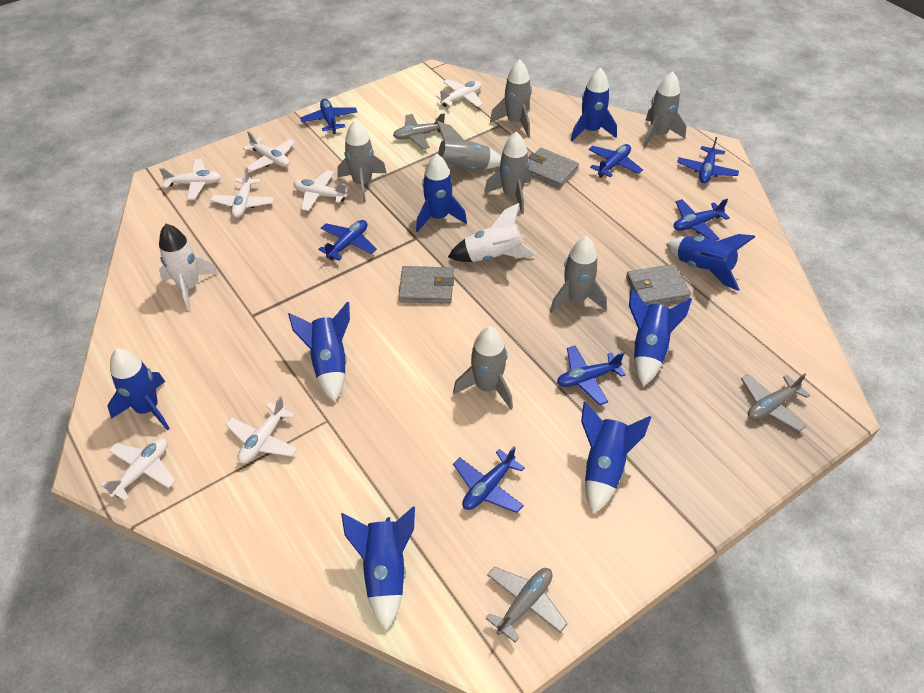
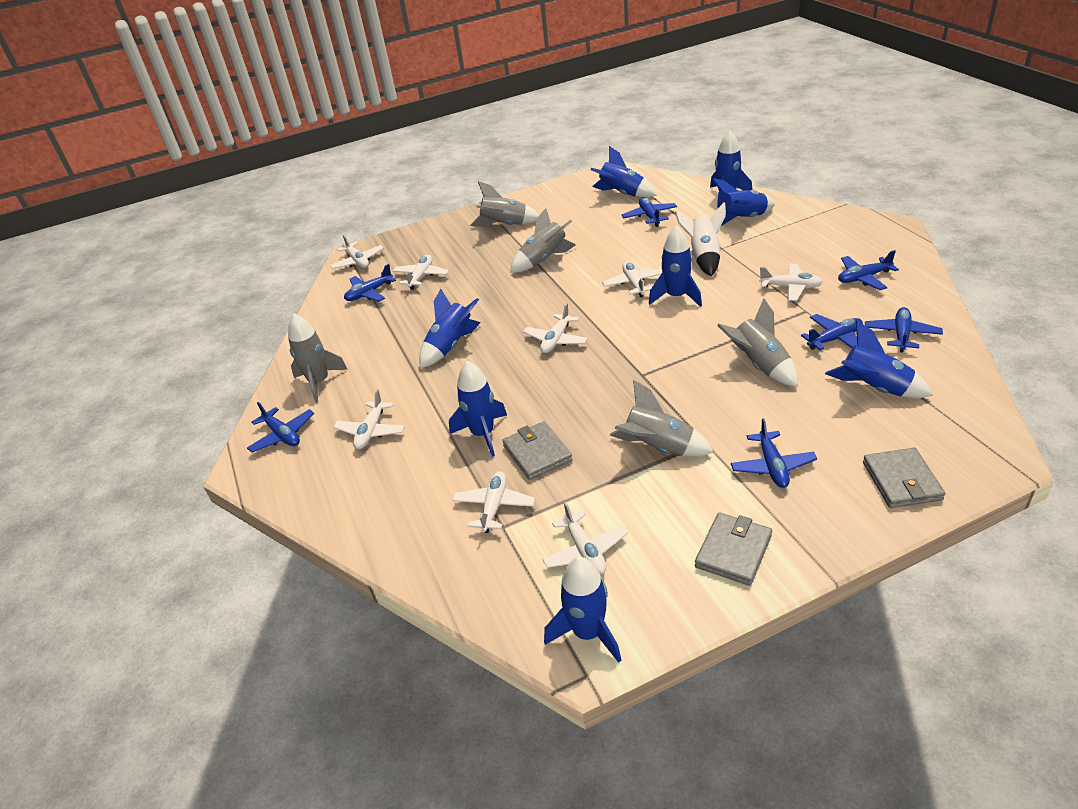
grey plane: [393,113,445,149] [486,567,568,643] [741,373,810,432] = 3 -> none = 0
grey rocket: [337,120,387,202] [426,121,501,170] [453,326,513,409] [484,132,531,214] [490,59,532,137] [550,236,607,313] [643,72,686,148] = 7 -> [288,314,348,403] [470,181,539,227] [510,208,576,273] [610,380,714,456] [717,299,798,387] = 5
white plane: [101,438,176,501] [159,159,222,200] [210,167,274,218] [226,396,297,463] [243,131,295,171] [293,170,349,211] [436,79,483,107] = 7 -> [330,234,384,269] [333,389,405,449] [393,255,449,290] [452,471,535,533] [523,303,588,353] [542,502,628,574] [602,262,662,298] [759,264,823,301] = 8
white rocket: [159,224,218,310] [448,203,536,262] = 2 -> [675,202,726,276] = 1

